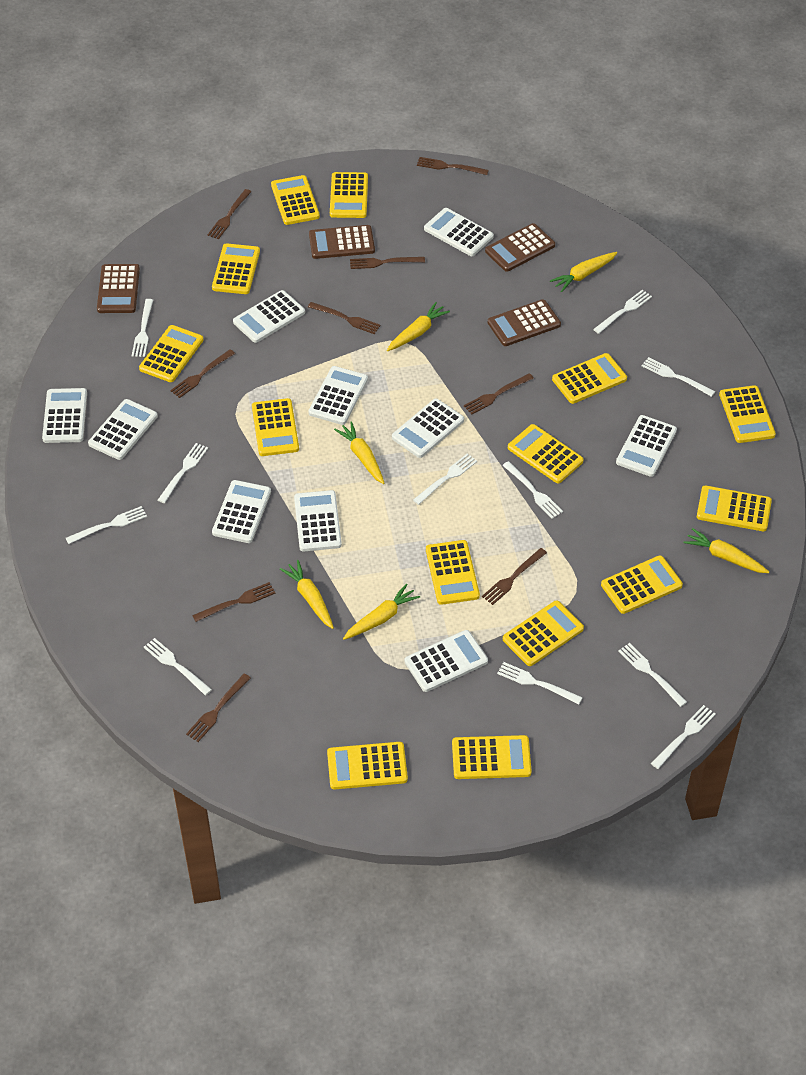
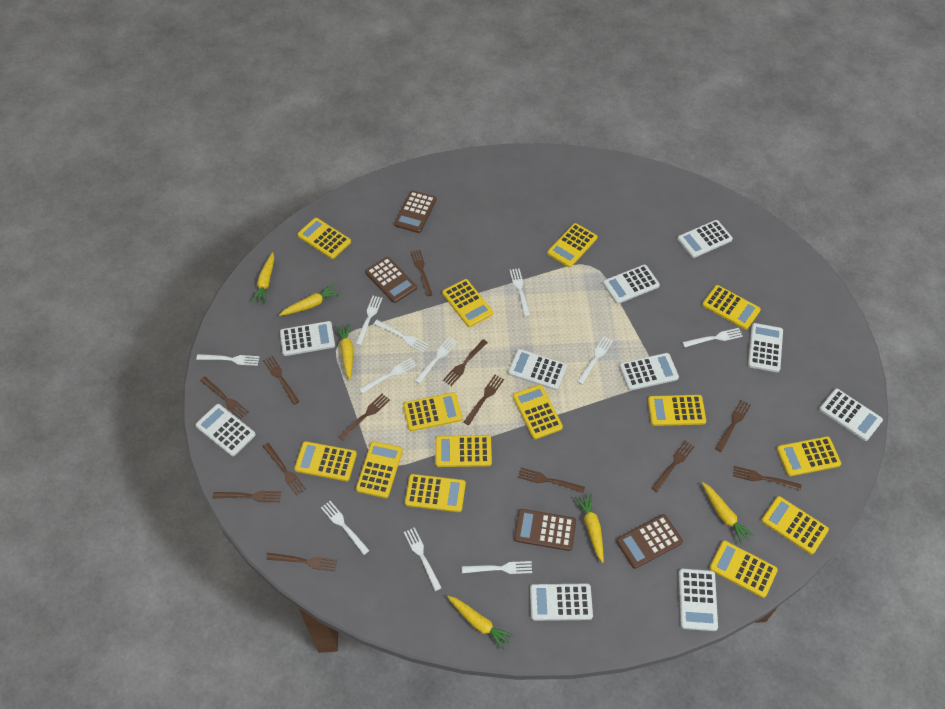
brown fork: [170,349,235,398] [186,673,251,742] [192,582,275,622] [207,189,251,239] [308,302,380,334] [350,257,425,269] [417,157,489,175] [464,373,534,415] [482,548,547,605] = 9 -> [200,376,248,419] [212,491,281,502] [263,355,299,405] [263,443,306,496] [266,553,337,571] [338,394,390,441] [411,250,433,296] [443,339,488,386] [464,375,504,425] [518,467,585,493] [652,440,695,492] [715,400,751,452] [733,466,801,491] = 13

